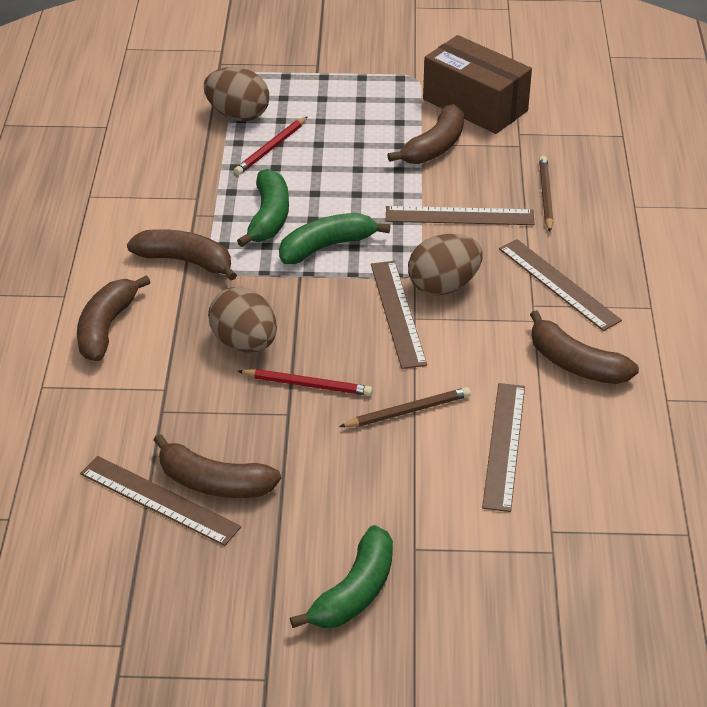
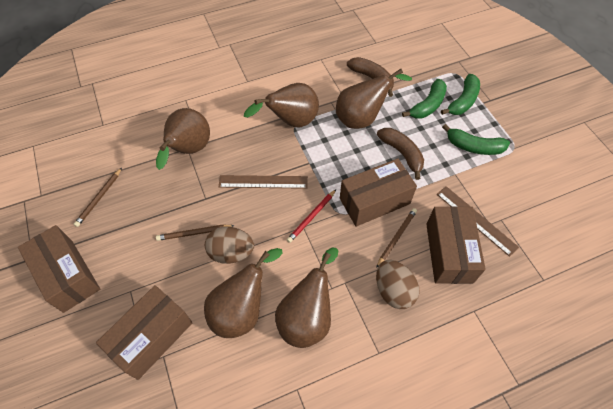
brown banana: [77,275,150,361] [127,229,237,280] [154,434,281,498] [388,104,464,164] [530,310,639,384] = 5 -> [347,57,394,97] [377,128,424,180] = 2
brown box: [423,35,532,134] = 1 -> [18,225,100,313] [96,285,193,380] [340,158,417,227] [426,206,486,284] = 4
brown egg: [204,67,269,121] [208,287,277,352] [408,234,483,295] = 3 -> [205,226,254,264] [376,260,420,309] = 2
brown pear: none = 0 -> [156,108,210,170] [204,248,283,338] [244,83,319,128] [275,248,338,348] [336,69,412,129] = 5
brown pencil: [339,387,471,427] [539,156,553,232] = 2 -> [74,168,122,227] [156,224,235,241] [376,208,417,268] = 3
brown ruler: [80,456,241,546] [371,261,427,369] [386,206,534,225] [482,383,525,512] [499,239,622,331] = 5 -> [219,175,308,189] [437,186,519,257] = 2
red pencil: [234,116,308,175] [238,369,373,396] = 2 -> [287,189,336,243] = 1

